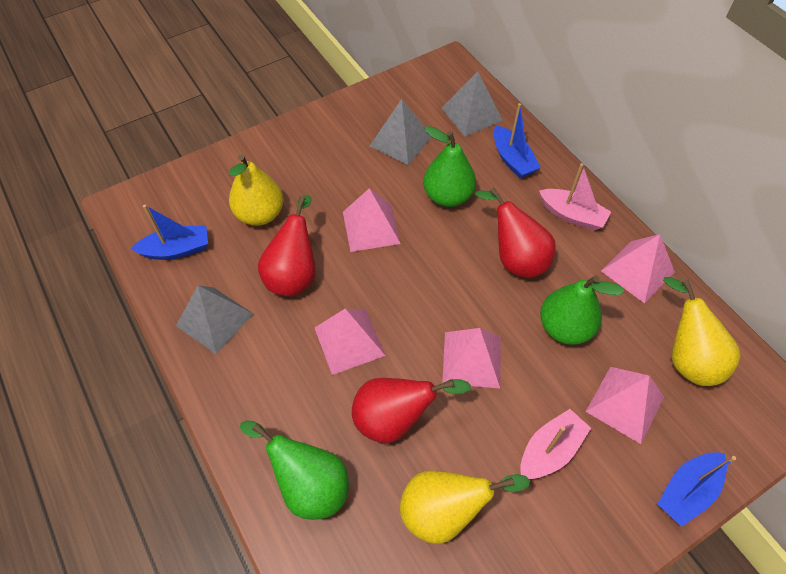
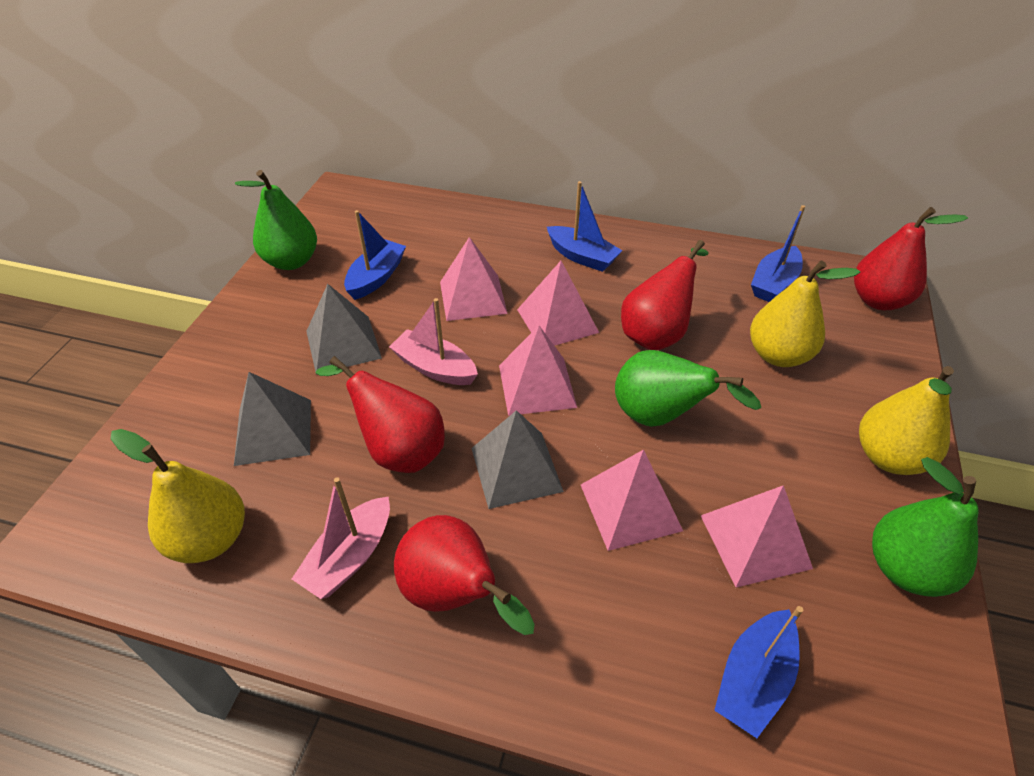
blue boat: [131,205,208,260] [494,103,541,178] [657,452,736,527] = 3 -> [344,210,406,300] [547,181,623,272] [714,606,803,738] [751,205,805,302] = 4
red pear: [258,195,316,296] [352,378,471,443] [475,187,556,278] = 3 -> [316,356,445,473] [394,515,535,635] [621,240,708,350] [854,207,968,310] = 4

